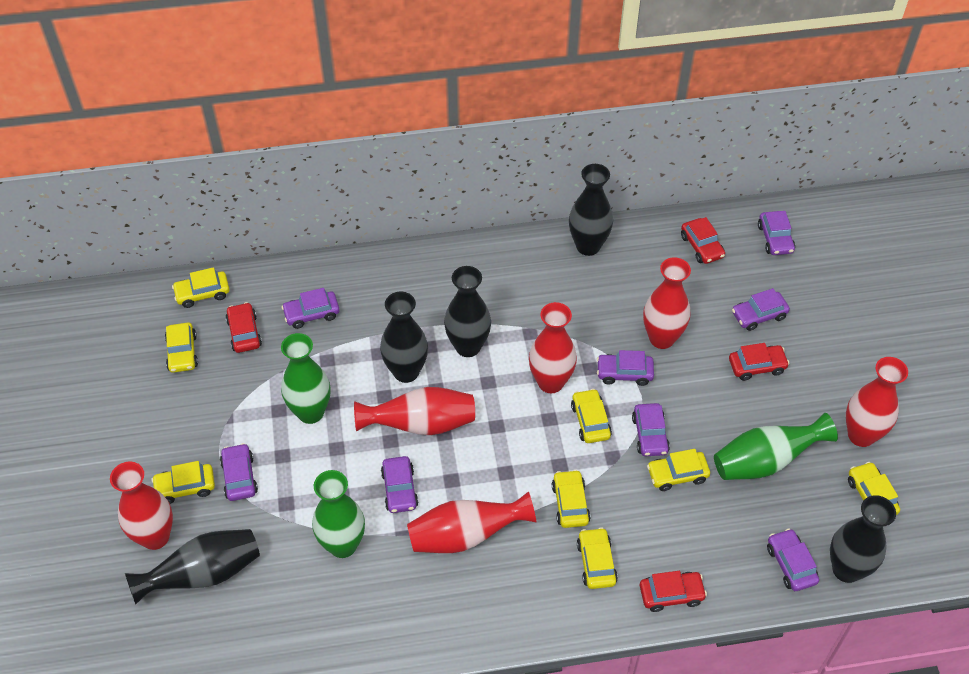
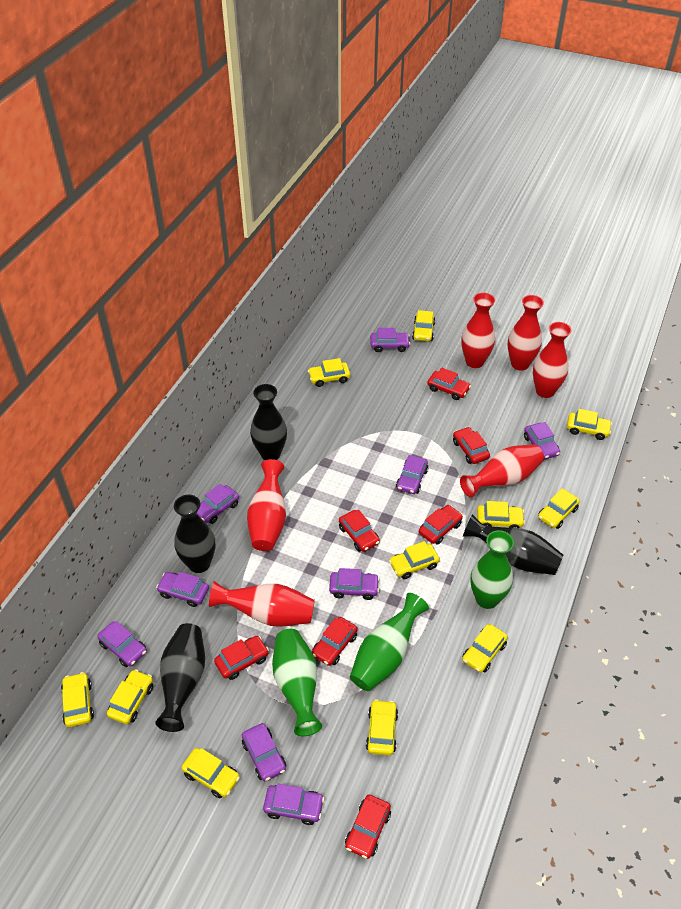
black vase: [125,529,260,605] [380,292,428,383] [444,266,491,357] [569,164,613,256] [830,495,896,583] = 5 -> [155,623,205,732] [174,495,215,573] [250,384,287,460] [463,514,563,575] = 4
purple car: [220,443,258,501] [282,288,340,329] [381,456,418,513] [597,350,654,386] [632,403,670,456] [732,288,790,331] [758,211,795,255] [767,529,819,591] = 8 -> [97,621,147,667] [156,572,209,607] [197,484,239,524] [242,723,286,781] [263,784,324,825] [329,568,380,600] [370,328,410,352] [396,455,428,494] [524,422,560,460] = 9
red car: [226,302,262,353] [640,571,707,612] [681,217,725,264] [729,343,790,381] = 4 -> [214,636,269,680] [312,617,357,666] [339,510,380,552] [345,795,391,859] [419,505,463,545] [427,368,471,400] [453,427,490,464] = 7
yellow car: [151,461,215,504] [165,322,198,373] [172,267,229,308] [552,470,591,528] [571,389,612,443] [577,527,618,589] [647,449,710,491] [848,462,900,515] = 8 -> [61,672,94,727] [107,669,153,724] [182,748,240,798] [308,358,350,387] [366,699,398,755] [389,541,440,579] [412,310,435,341] [462,624,508,673] [477,501,525,528] [538,489,580,529] [567,409,612,440] = 11

